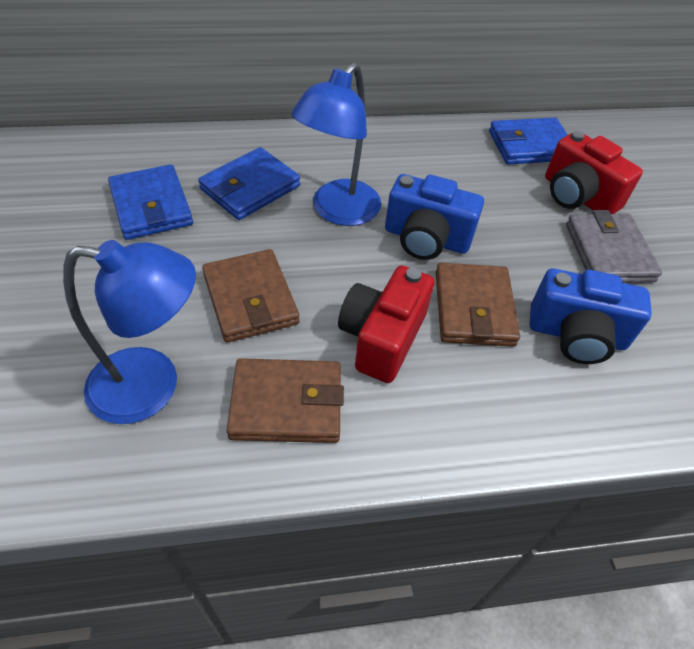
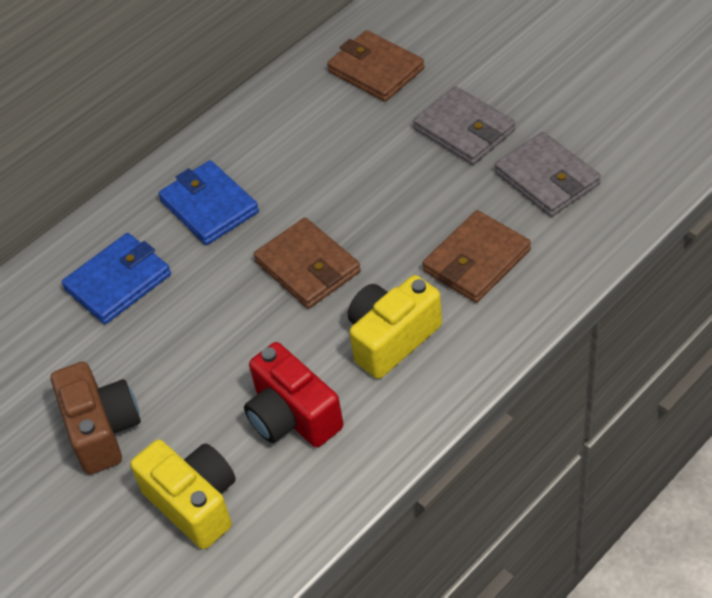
blue camera: [385,174,484,260] [530,268,652,364] = 2 -> none = 0
blue lamp: [63,240,196,424] [291,62,381,226] = 2 -> none = 0
blue wallet: [108,164,193,240] [198,147,300,220] [489,118,568,165] = 3 -> [62,233,171,324] [158,160,259,245] = 2
brown camera: none = 0 -> [51,362,141,475] = 1
grey wallet: [566,210,662,283] = 1 -> [413,86,515,165] [495,132,601,217] = 2
red camera: [338,265,434,383] [545,131,643,214] = 2 -> [244,342,343,447] = 1
yellow camera: none = 0 -> [130,440,236,549] [348,275,442,379] = 2

